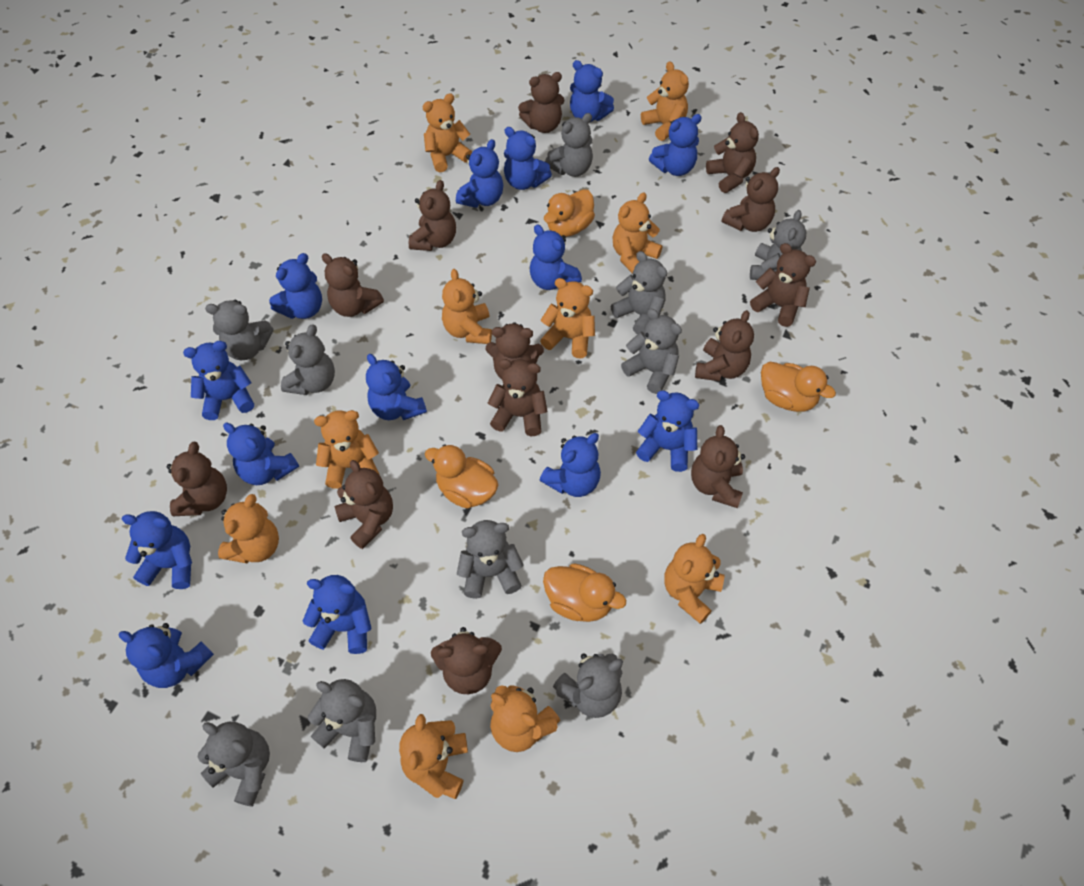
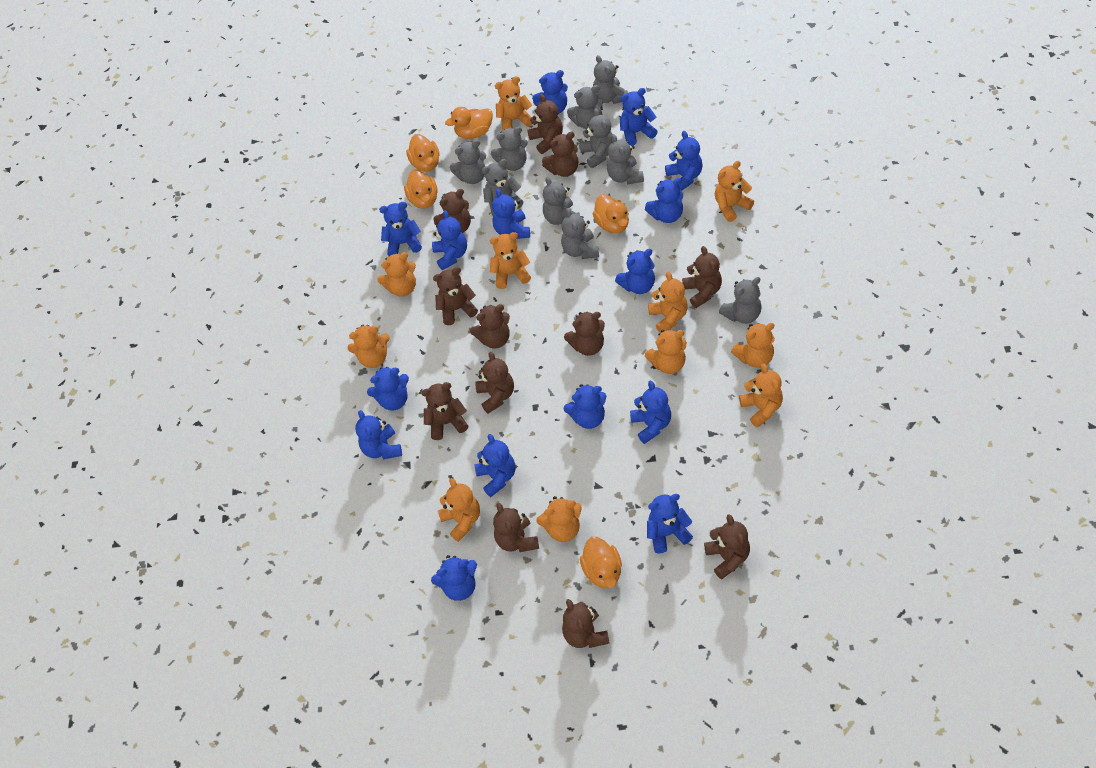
blue teddy bear: [118,623,214,688] [122,511,192,589] [183,341,254,420] [223,423,299,485] [269,253,322,319] [303,575,372,654] [366,354,427,420] [456,139,503,208] [504,127,552,190] [530,225,582,290] [540,433,601,497] [570,60,614,122] [636,390,699,472] [649,114,702,176] = 14 -> [355,410,402,459] [367,367,409,411] [379,202,422,256] [431,555,477,601] [432,210,467,270] [474,434,515,497] [492,188,530,239] [532,70,568,114] [563,384,606,429] [615,249,655,294] [620,88,658,146] [630,380,671,444] [645,178,683,223] [647,494,693,554] [665,131,703,191] = 15
brown teddy bear: [167,442,227,516] [322,253,384,317] [335,460,393,549] [409,180,456,251] [431,627,502,694] [486,322,544,379] [488,359,548,436] [518,72,564,133] [691,425,745,508] [695,310,754,381] [706,112,759,193] [722,167,780,232] [750,243,816,327] = 13 -> [421,382,468,440] [433,189,471,233] [433,267,478,325] [470,304,510,349] [475,352,514,413] [493,503,539,552] [527,94,563,154] [542,132,578,177] [562,599,610,648] [564,311,605,356] [682,246,722,308] [704,514,750,579] = 12
orange duck: [425,444,499,509] [543,563,626,622] [544,189,595,237] [761,362,836,412] = 4 -> [404,169,438,209] [406,134,440,172] [445,107,493,139] [580,537,622,588] [593,194,629,233] = 5
orange teddy bear: [218,494,279,563] [314,410,379,489] [399,714,468,799] [422,93,472,172] [442,269,492,344] [490,685,560,752] [540,278,595,358] [612,192,662,274] [641,61,689,141] [664,534,724,624] = 10 -> [347,325,390,368] [377,252,416,297] [438,478,480,542] [490,232,531,289] [495,76,532,131] [536,496,582,542] [645,329,686,374] [648,272,688,333] [715,161,754,222] [731,323,775,368] [739,363,783,428] = 11

